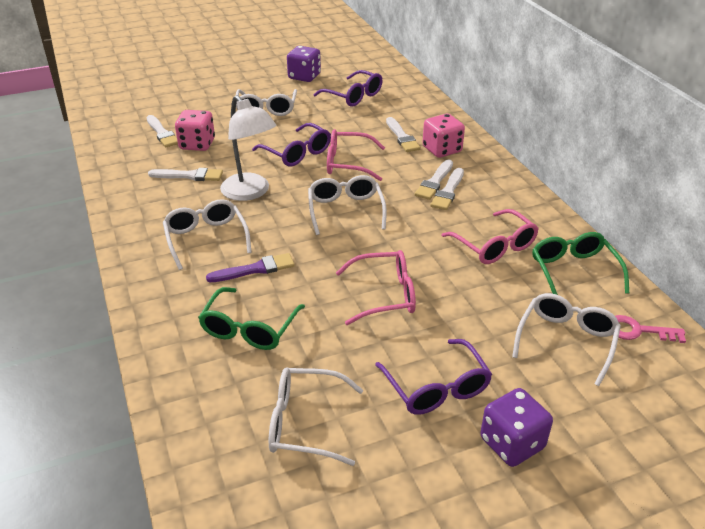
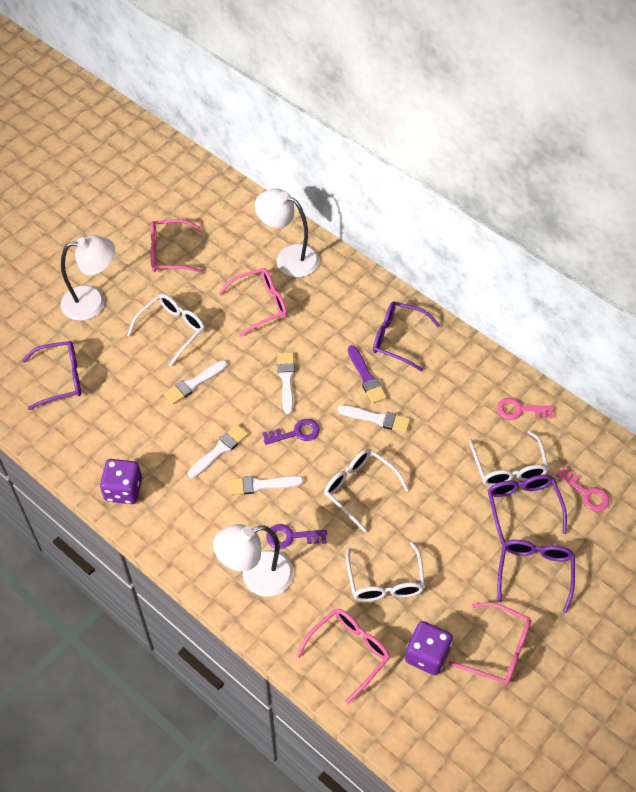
green glasses: [198,287,305,350] [532,232,629,295] = 2 -> none = 0
pink dice: [175,110,215,151] [422,114,465,158] = 2 -> none = 0
pink glasses: [327,129,385,181] [336,250,416,325] [441,209,539,264] = 3 -> [150,219,203,273] [218,268,287,337] [296,609,390,704] [449,602,531,685] = 4
pink key: [615,315,686,343] = 1 -> [497,398,554,420] [556,466,609,511] = 2
purple glasses: [252,123,331,166] [314,70,383,107] [375,339,492,415] = 3 -> [22,341,81,410] [373,301,440,371] [487,475,567,545] [497,540,575,613] = 4
purple key: none = 0 -> [262,419,320,445] [266,524,327,549] = 2
white glasses: [163,199,252,270] [236,89,297,116] [269,367,363,466] [308,175,387,235] [512,293,621,386] = 5 -> [127,294,205,366] [324,449,409,532] [346,542,425,601] [469,431,549,486] = 4
white lamp: [220,95,276,201] = 1 -> [61,235,115,321] [213,524,294,597] [255,189,319,277] = 3

